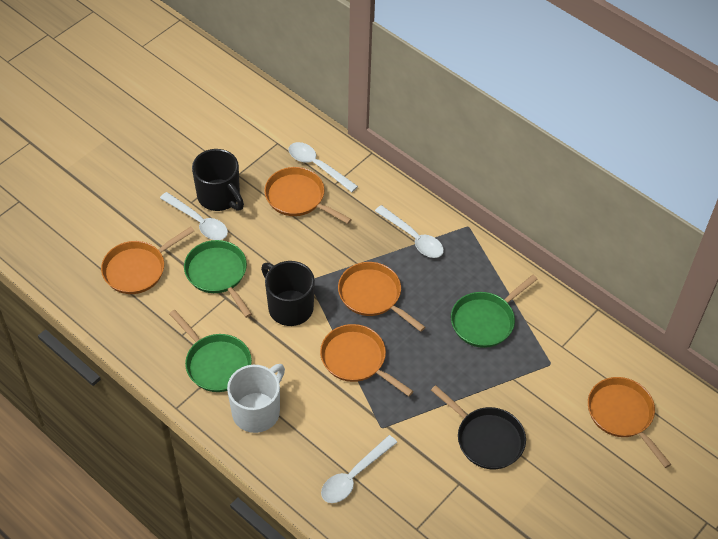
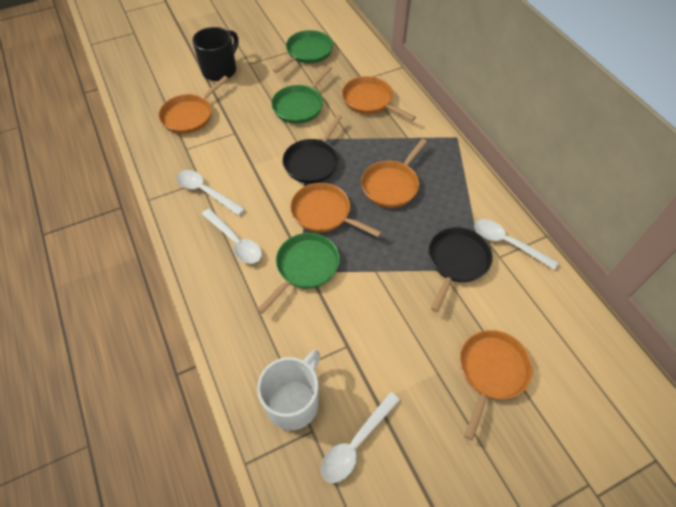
black mug: [192,149,244,211] [261,261,315,326] = 2 -> [192,27,239,81] = 1
black pan: [431,385,526,469] = 1 -> [282,115,342,184] [429,227,493,312] = 2

